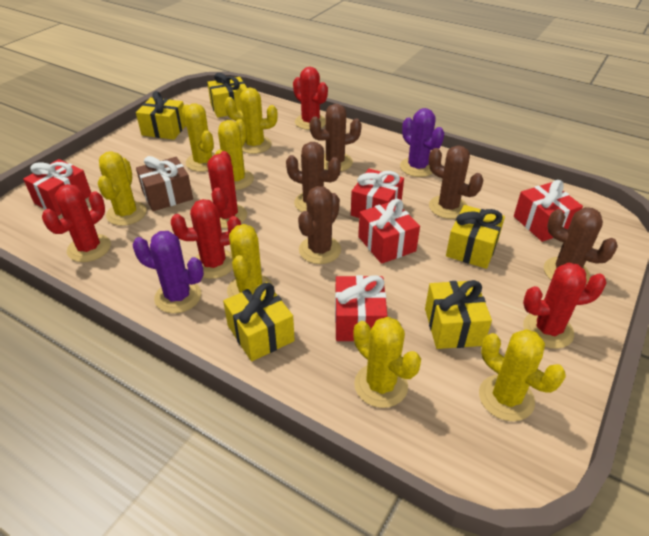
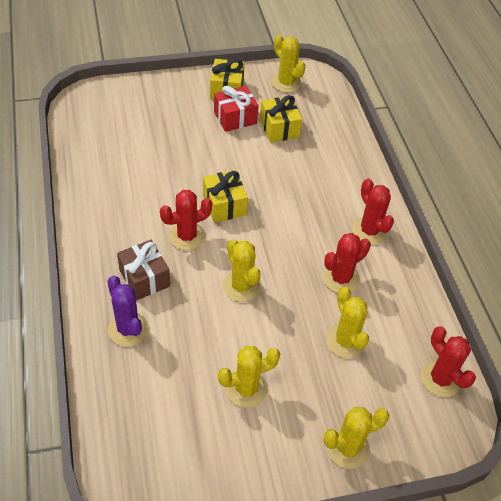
brown cactus: [286,142,341,212] [298,186,341,264] [309,104,362,172] [429,146,483,219] [544,207,618,284] = 5 -> none = 0
purple cactus: [132,231,204,313] [400,108,444,177] = 2 -> [107,276,149,346] = 1
red cactus: [42,184,111,262] [171,199,241,279] [207,151,247,228] [293,67,328,130] [523,263,607,349] = 5 -> [160,190,212,250] [323,233,371,293] [352,179,394,244] [421,326,476,397] = 4
red gift: [23,159,91,216] [335,275,387,341] [351,169,404,218] [358,199,420,264] [514,180,583,242] = 5 -> [214,86,259,132] = 1
yellow cactus: [98,151,147,226] [182,103,216,172] [215,119,254,190] [225,88,278,154] [227,224,273,298] [353,317,421,408] [479,329,566,421] = 7 -> [218,346,280,408] [223,239,261,302] [271,35,306,93] [323,407,389,469] [326,287,369,358] = 5
yellow gift: [136,91,186,140] [207,73,247,117] [223,282,295,361] [425,280,492,349] [446,205,505,269] = 5 -> [203,170,248,223] [210,59,245,99] [260,95,302,143] = 3

